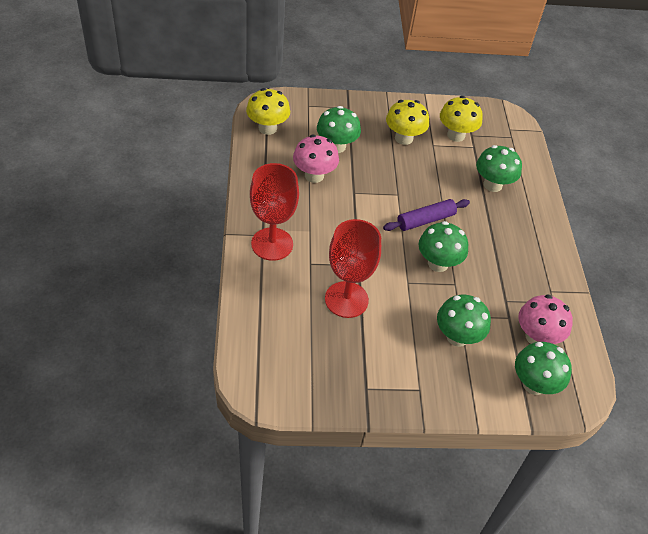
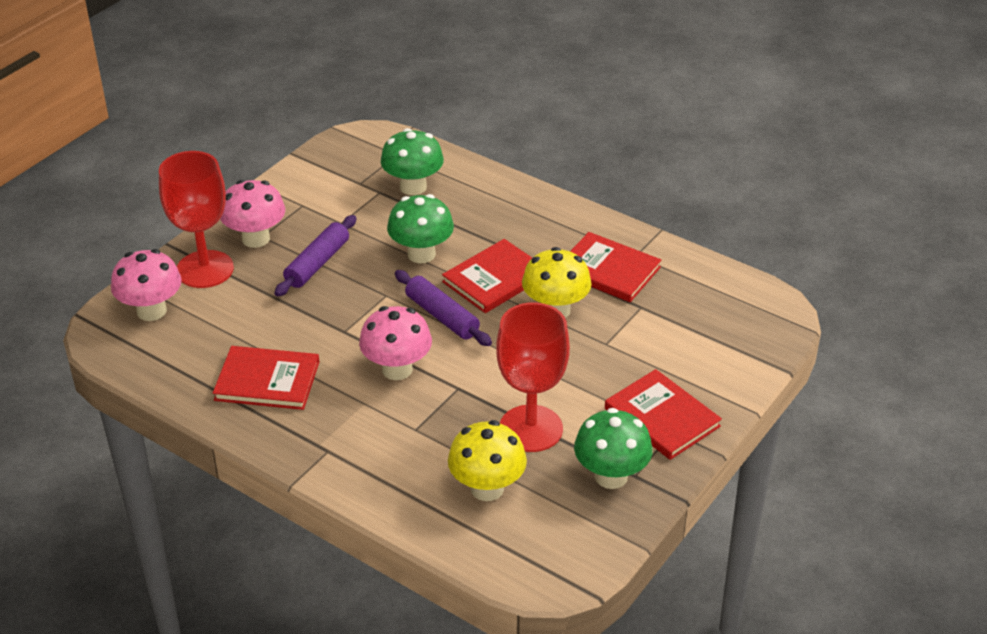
green mushroom: [317,106,361,153] [418,221,468,272] [437,295,491,347] [476,145,522,192] [515,342,572,395] = 5 -> [381,128,444,195] [387,194,454,263] [574,408,653,489] = 3
pink mushroom: [293,135,339,183] [518,294,573,344] = 2 -> [111,249,182,321] [220,180,285,248] [359,306,432,380] = 3
purple rolling pin: [383,199,470,231] = 1 -> [275,215,356,296] [395,270,492,346] = 2
red book: none = 0 -> [213,346,320,410] [442,239,532,313] [570,232,661,302] [605,369,722,460] = 4
yellow mushroom: [246,88,290,135] [386,100,429,145] [440,96,483,142] = 3 -> [448,420,527,501] [522,247,592,318] = 2

